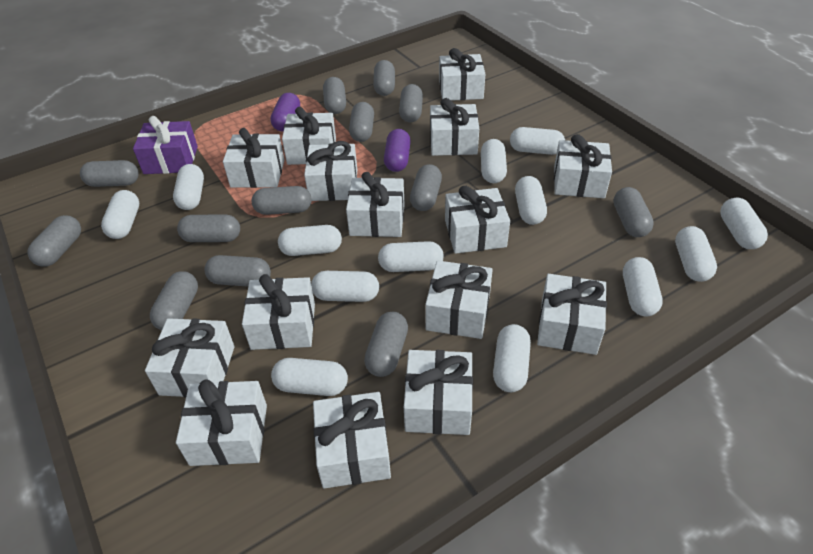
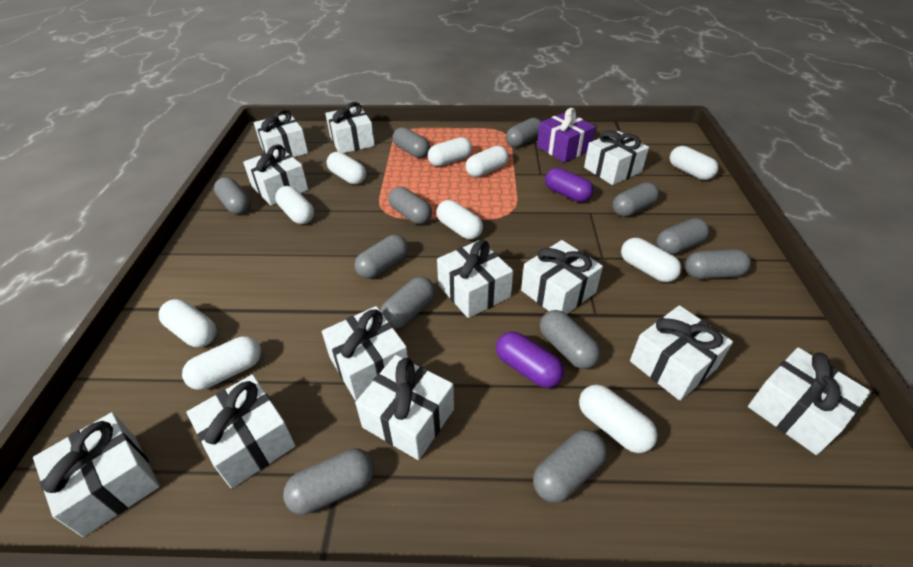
grey capsule: [27,215,81,267] [80,160,139,187] [150,271,198,330] [177,214,240,242] [204,255,271,287] [252,186,312,215] [323,77,346,114] [349,102,374,142] [364,312,408,377] [373,60,395,96] [399,84,423,122] [410,164,442,211] [614,187,654,237] = 13 -> [214,177,251,214] [283,448,374,515] [354,235,408,279] [380,277,435,329] [388,187,432,224] [393,127,430,158] [506,118,541,147] [533,430,607,503] [540,310,600,369] [612,182,659,217] [656,218,709,255] [685,249,751,279] = 12
white capsule: [101,190,139,239] [173,164,204,210] [271,358,348,396] [278,225,342,256] [311,271,379,302] [378,241,444,272] [481,139,507,183] [493,324,531,392] [510,127,565,155] [515,176,547,225] [623,257,663,316] [675,226,717,282] [720,198,768,249] = 13 -> [159,299,217,347] [182,336,261,390] [275,186,314,224] [327,152,366,185] [428,137,472,166] [437,200,483,239] [466,146,508,177] [579,385,657,453] [621,238,682,282] [670,146,719,180] = 10
white gift: [145,318,235,398] [176,379,267,466] [223,128,284,188] [242,274,315,350] [282,107,336,165] [304,141,357,201] [313,392,391,489] [346,172,404,237] [404,350,473,435] [425,261,493,339] [430,98,479,156] [439,48,485,101] [445,186,510,254] [537,274,607,355] [554,134,612,198] = 15 -> [33,412,160,537] [186,374,296,489] [243,144,308,206] [254,109,308,157] [322,306,408,401] [325,102,375,153] [355,355,454,460] [437,240,513,318] [521,240,603,314] [584,130,649,185] [630,305,733,401] [748,347,871,455] = 12

